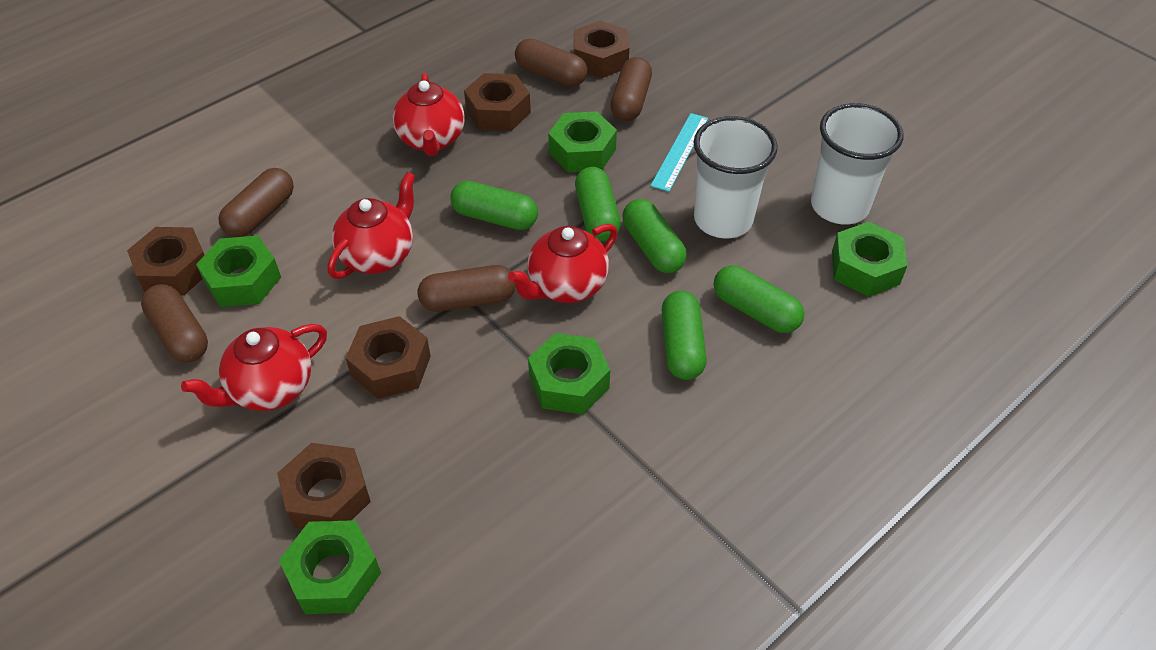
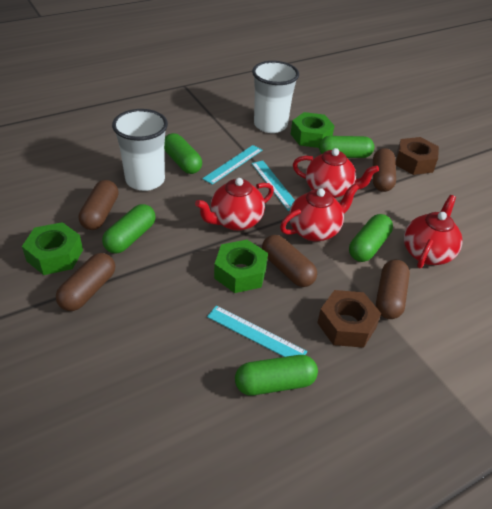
brown nut: [127,227,204,296] [277,443,371,529] [346,316,431,399] [464,73,531,131] [574,21,629,78] = 5 -> [317,290,381,348] [395,137,439,175] = 2
green nut: [196,236,281,307] [279,520,381,614] [528,333,610,414] [548,111,617,172] [832,222,908,297] = 5 -> [22,222,83,275] [214,240,268,293] [291,112,335,148] = 3
turquoise ruler: [650,113,708,192] = 1 -> [202,145,262,185] [207,306,307,357] [252,161,295,211] = 3

